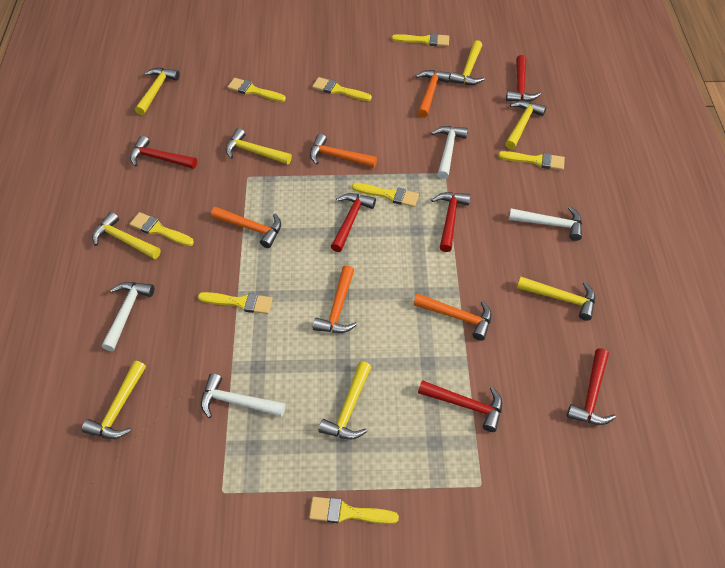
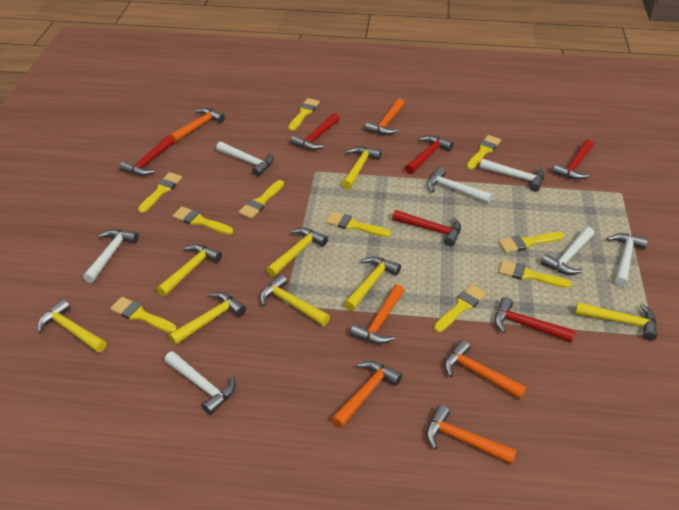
orange hammer: [211,207,281,248] [310,134,377,168] [313,265,357,333] [414,293,492,341] [416,70,450,118] = 5 -> [169,108,225,143] [331,361,402,428] [350,284,404,344] [365,98,405,135] [426,405,517,464] [445,340,527,399] = 6
white hammer: [102,282,154,351] [201,373,285,418] [431,126,468,179] [509,206,582,241] = 4 -> [83,229,139,283] [164,351,236,415] [216,142,274,177] [427,167,492,204] [480,159,544,192] [541,227,594,275] [607,233,648,287] = 7
yellow brush: [130,212,194,246] [198,292,273,314] [228,78,286,102] [309,497,399,524] [312,77,372,101] [352,183,419,207] [392,33,449,46] [498,151,565,170] = 8 -> [110,297,177,333] [138,172,182,213] [173,207,233,235] [238,180,284,219] [288,98,320,131] [326,212,391,237] [434,284,487,332] [466,135,501,170] [498,260,572,288] [499,232,565,253] = 10

